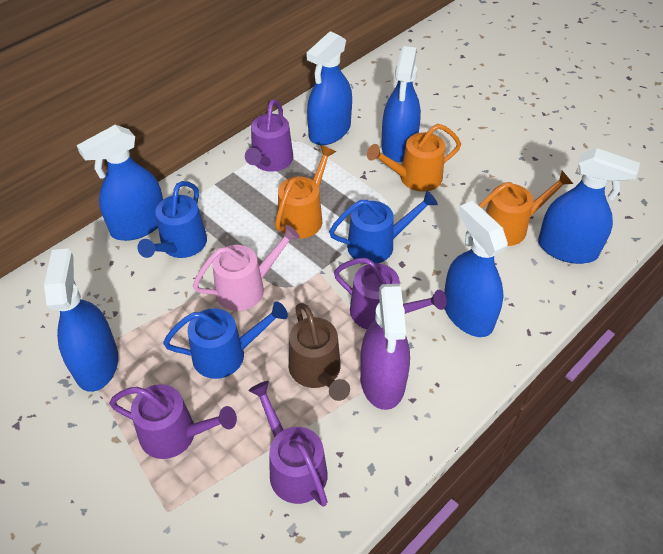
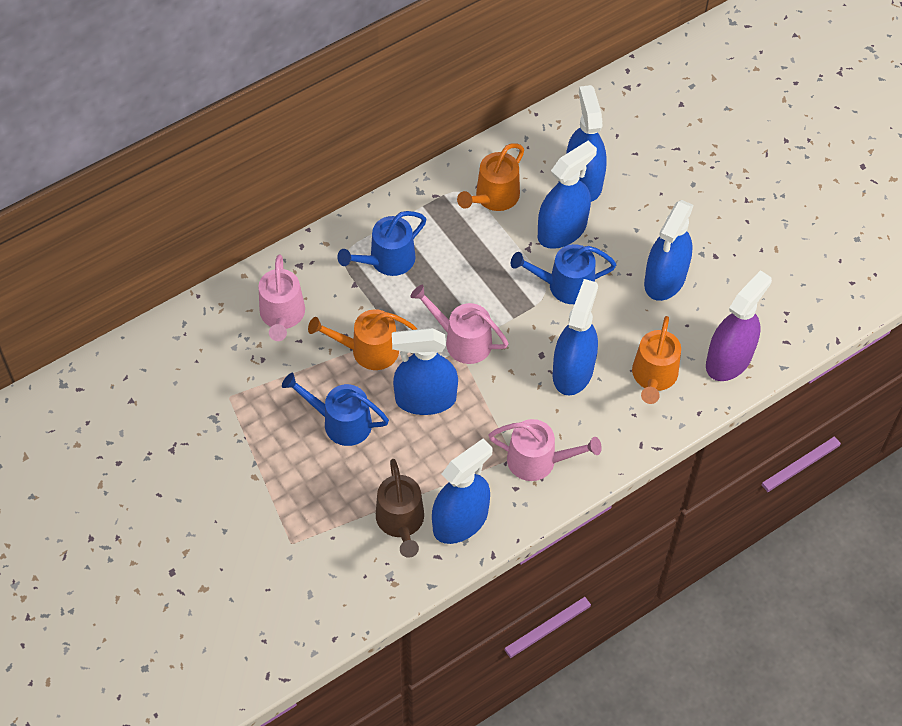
pink watering can: [193,225,300,311] = 1 -> [259,255,305,341] [410,285,509,364] [488,419,602,481] = 3
purple watering can: [109,384,237,459] [245,99,293,172] [248,381,328,507] [334,258,447,329] = 4 -> none = 0

